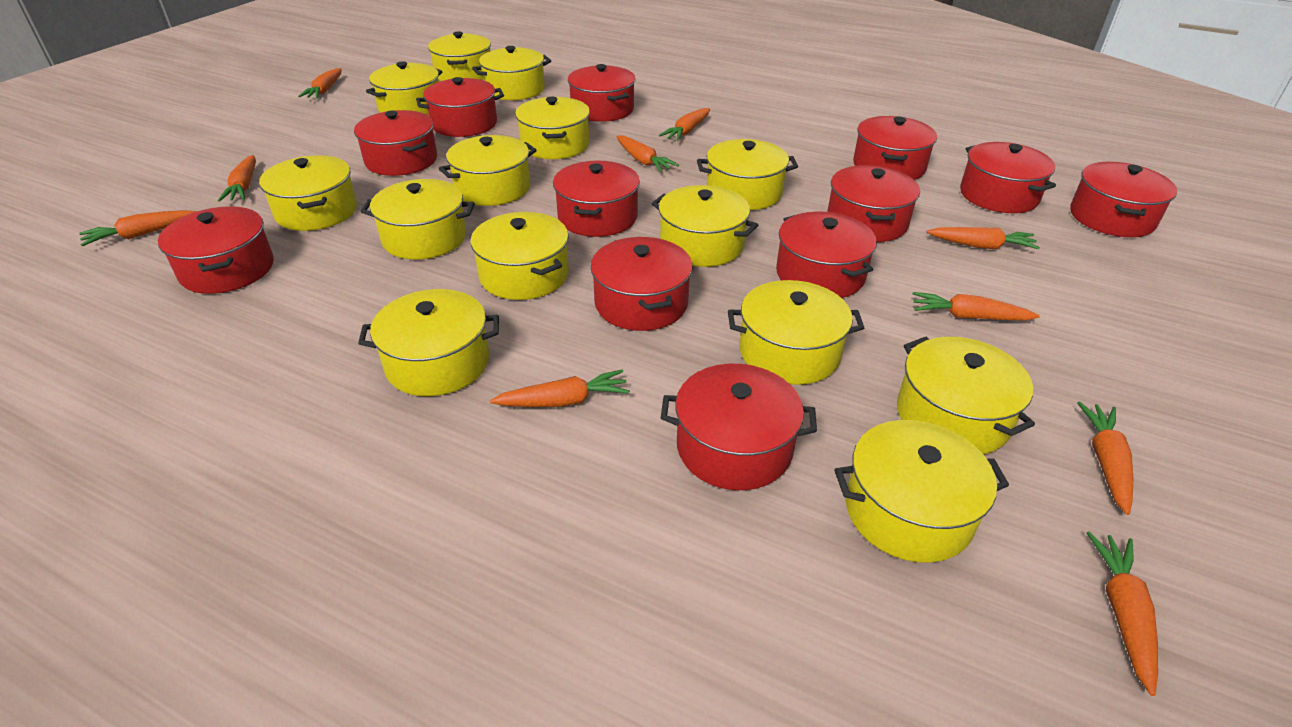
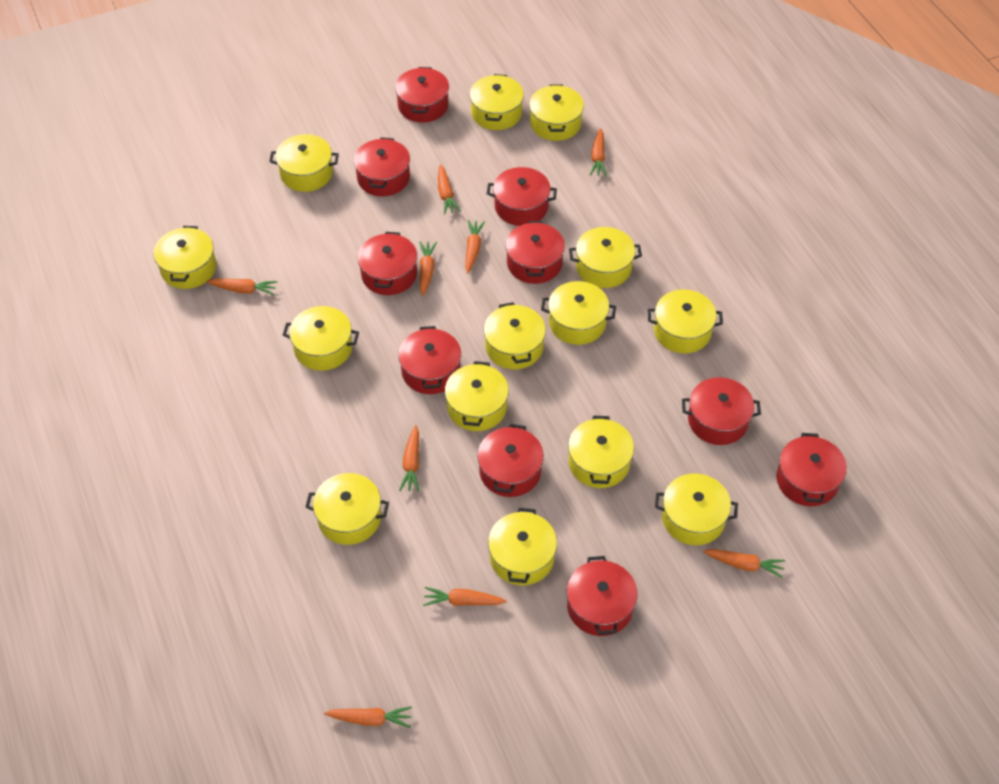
orange carrot: [79,210,197,246] [218,155,256,202] [298,68,342,98] [490,370,630,407] [616,135,679,172] [659,108,710,141] [913,292,1040,321] [926,227,1040,249] [1077,401,1133,515] [1087,531,1158,696] = 10 -> [206,279,278,295] [324,706,412,728] [399,425,419,492] [419,241,437,296] [423,587,507,606] [438,164,461,215] [465,220,485,273] [590,128,607,176] [703,549,785,578] = 9
red pot: [158,206,274,294] [354,110,437,176] [416,77,504,137] [553,161,640,237] [568,64,636,122] [590,237,693,331] [661,364,817,490] [776,212,877,298] [827,165,920,242] [853,116,937,180] [960,142,1056,213] [1070,162,1177,237] = 12 -> [353,137,410,196] [358,232,417,295] [395,67,449,123] [398,326,461,394] [477,424,544,497] [487,167,557,226] [505,221,565,284] [567,556,638,636] [682,377,761,445] [776,433,847,506] = 10

